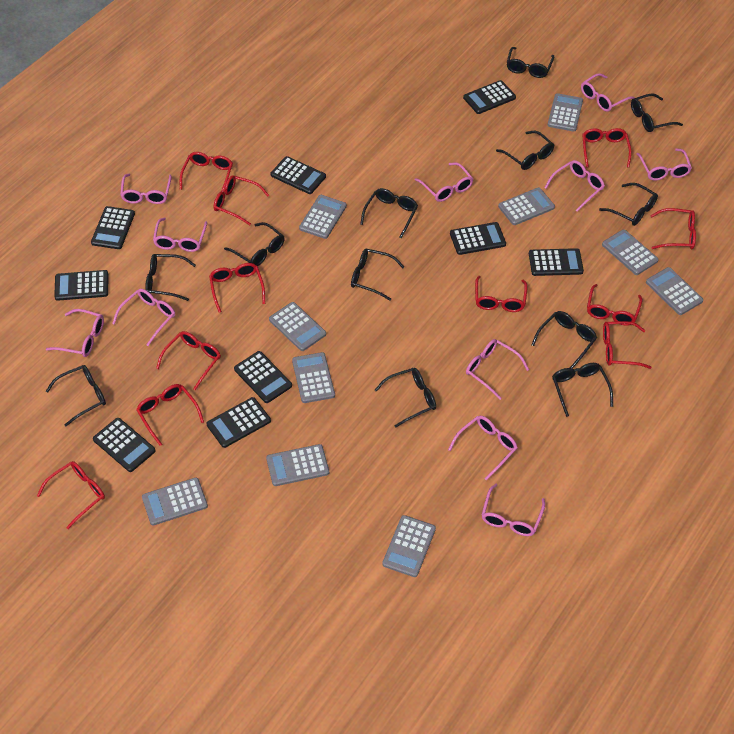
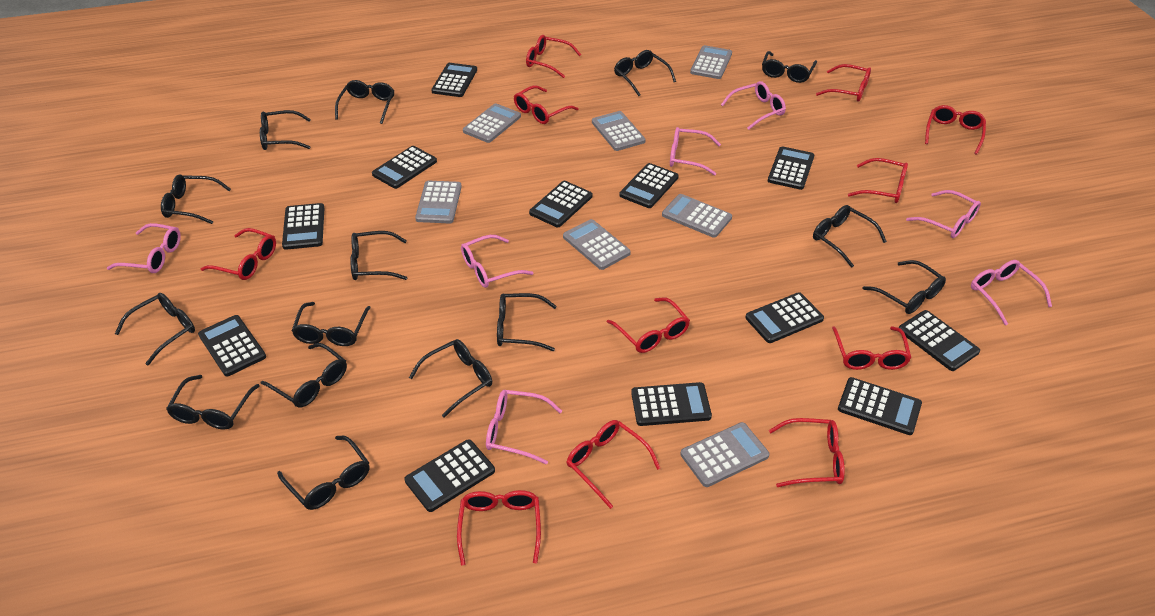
black calculator: [54,270,108,301] [91,206,135,249] [93,418,156,472] [206,397,271,448] [234,351,292,403] [271,156,326,194] [450,222,506,255] [463,80,516,114] [529,248,584,276] = 9 -> [198,315,266,376] [282,203,324,250] [372,146,437,189] [404,439,495,512] [431,63,477,97] [529,181,593,227] [620,163,679,208] [631,382,712,426] [745,292,824,343] [768,146,814,190] [838,377,922,435] [899,310,980,371] = 12
black glasses: [46,365,106,426] [145,254,196,301] [224,222,285,266] [351,249,404,301] [360,188,418,238] [375,368,436,427] [496,131,554,170] [507,47,554,78] [532,311,597,369] [552,363,613,417] [599,183,658,226] [631,93,683,132] = 12 -> [115,293,195,365] [161,174,231,224] [166,375,260,430] [260,110,311,150] [261,343,347,408] [277,436,370,510] [292,302,371,346] [335,80,394,124] [350,231,407,280] [409,339,492,418] [497,293,557,351] [614,50,676,96] [762,51,817,83] [813,205,887,268] [863,260,946,314] = 15
grey calculator: [142,477,208,526] [266,444,329,486] [269,302,326,351] [292,352,335,403] [299,195,347,239] [382,515,436,577] [498,188,555,225] [548,93,583,131] [602,229,659,275] [646,267,703,315] = 10 -> [415,181,462,223] [463,103,521,143] [563,219,631,270] [592,111,646,151] [662,194,732,238] [680,422,769,487] [690,45,732,79] = 7
pink glasses: [46,309,104,357] [112,289,175,346] [120,174,172,204] [153,218,208,252] [415,162,473,202] [448,416,517,481] [466,339,529,400] [482,483,545,536] [545,160,605,212] [581,73,635,112] [637,148,692,181] = 11 -> [107,223,181,273] [461,235,534,288] [486,390,562,465] [670,127,721,176] [721,81,786,130] [906,190,981,238] [971,260,1052,325] = 7

